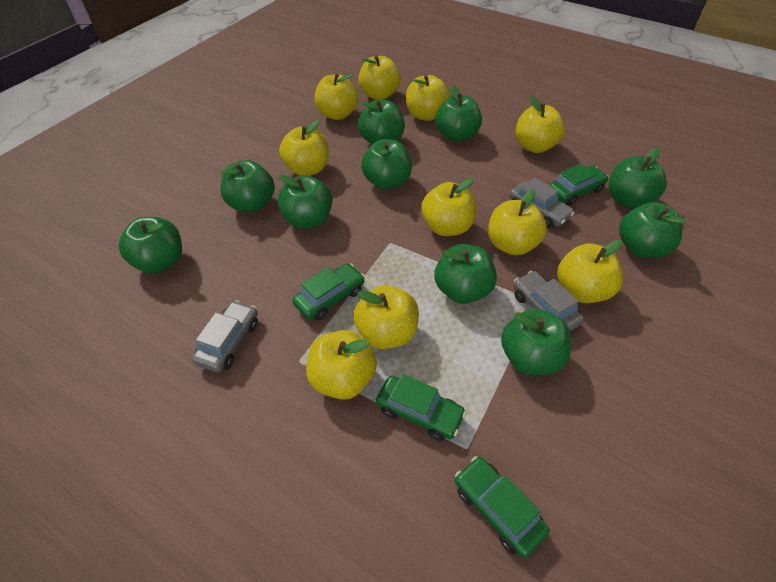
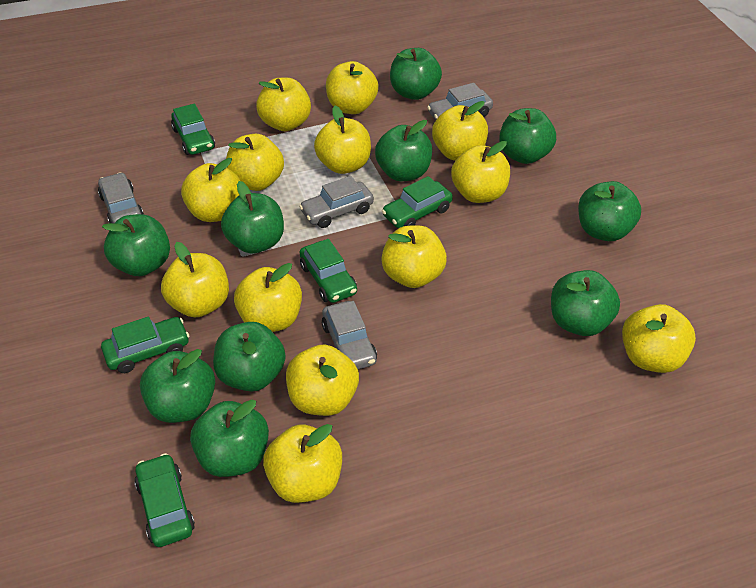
green car: [292,263,365,320] [376,374,466,441] [455,456,549,558] [549,163,609,206] = 4 -> [101,316,189,373] [134,453,195,547] [171,104,215,155] [300,239,357,303] [382,176,453,228] = 5
grey car: [192,300,258,373] [509,177,574,228] [513,271,584,331] = 3 -> [98,172,144,223] [299,176,374,228] [322,301,377,369] [427,83,493,120] = 4
yellow apple: [279,120,329,176] [306,330,377,400] [314,74,358,120] [353,285,419,349] [359,55,401,100] [406,75,450,121] [421,178,476,236] [488,189,547,255] [516,96,565,153] [557,240,623,303] = 10 -> [161,242,229,317] [181,158,240,222] [226,134,284,191] [234,263,302,332] [256,78,311,131] [263,424,342,503] [286,345,359,416] [314,106,371,174] [326,61,378,114] [381,225,447,288] [432,101,488,161] [451,141,510,203] [622,304,696,373] = 13

